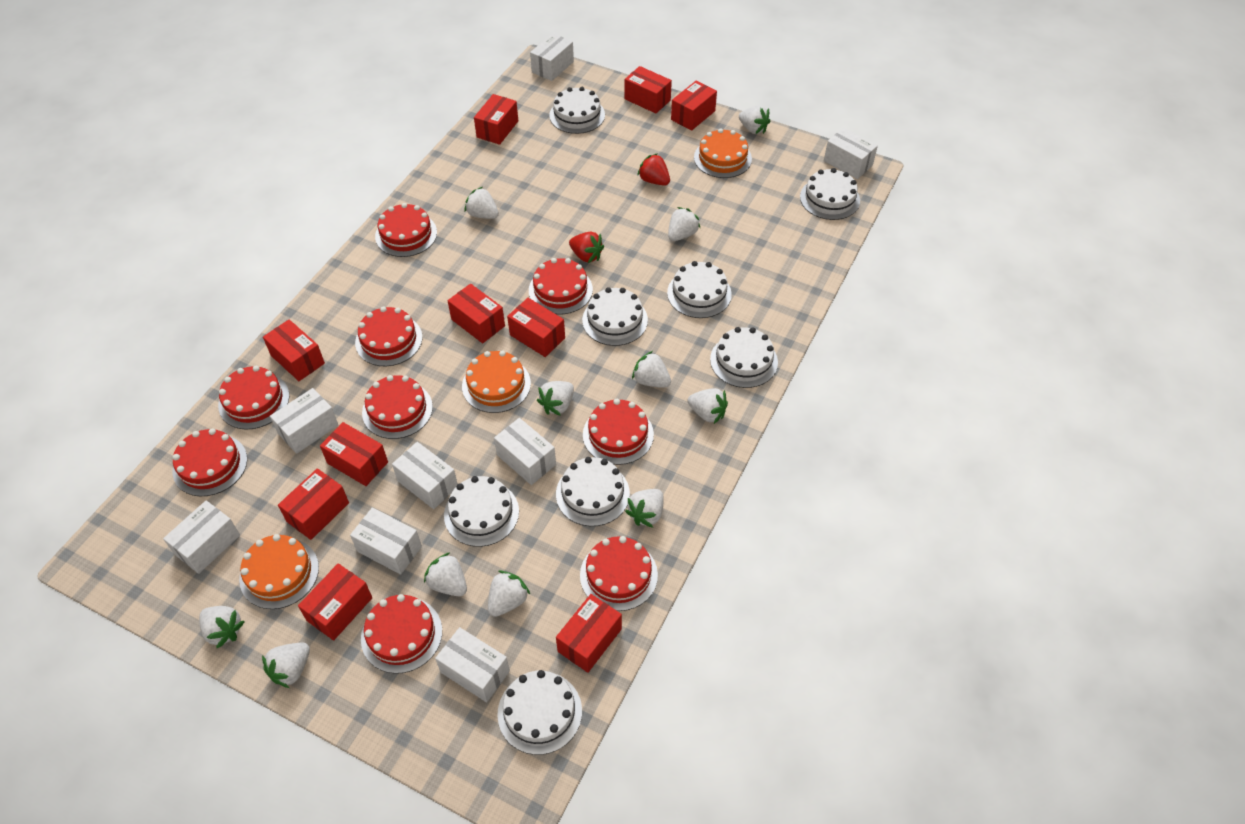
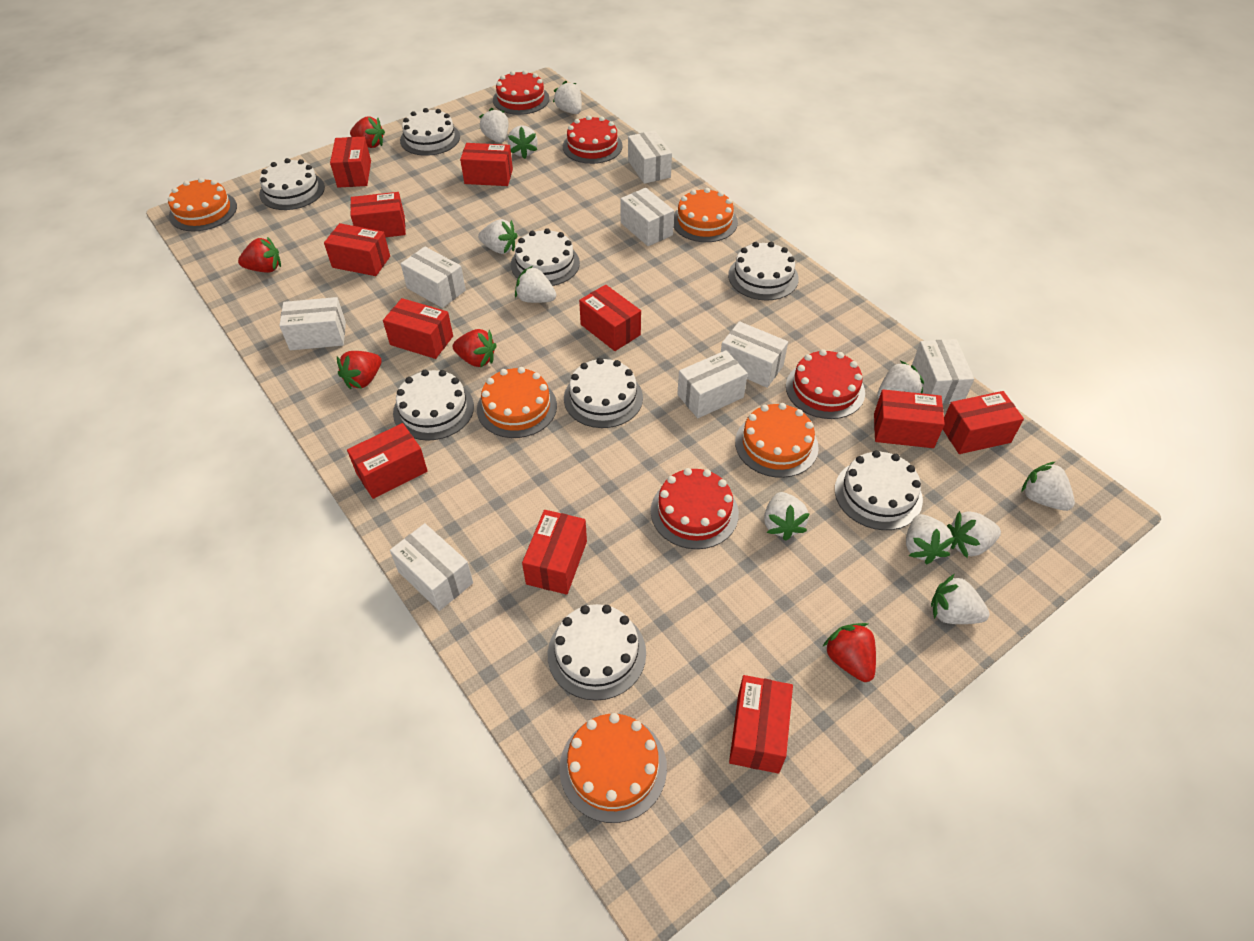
orange cake: [239,534,319,609] [462,351,531,413] [694,128,752,178] = 3 -> [168,178,237,231] [477,367,557,438] [559,713,667,823] [673,188,738,242] [735,403,819,478] = 5
red box: [263,319,325,381] [278,468,349,540] [298,563,372,641] [320,422,388,486] [448,284,505,343] [474,94,518,145] [507,298,565,357] [556,594,622,673] [625,66,672,113] [671,81,717,131] = 10 -> [324,223,390,276] [330,137,371,188] [347,423,428,499] [350,192,406,237] [383,298,453,359] [460,143,513,186] [522,510,587,595] [579,285,641,351] [729,675,793,774] [874,389,945,448] [943,391,1024,454] = 11
red cake: [173,428,247,496] [218,366,290,429] [355,306,422,366] [361,594,442,674] [362,375,433,439] [375,203,437,257] [529,258,593,315] [580,536,658,611] [583,399,654,465] = 9 -> [493,70,549,115] [563,115,623,164] [651,468,739,549] [786,349,865,419] = 4
red strawberry: [569,232,604,263] [637,153,670,186] = 2 -> [238,237,281,273] [337,351,382,389] [350,116,385,148] [453,329,497,368] [823,623,876,682] = 5

